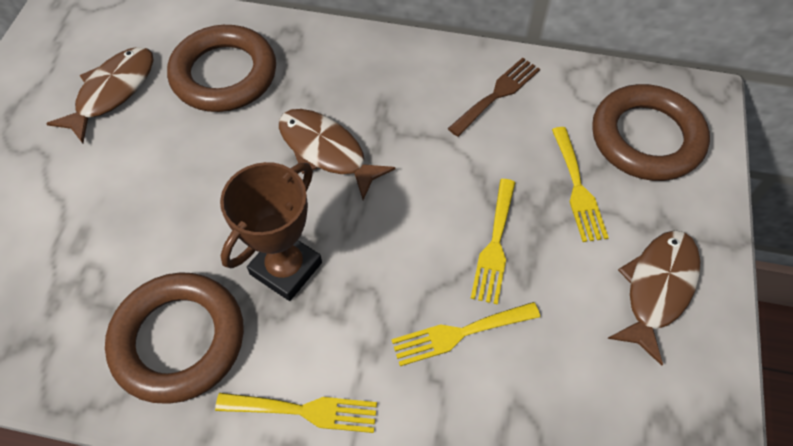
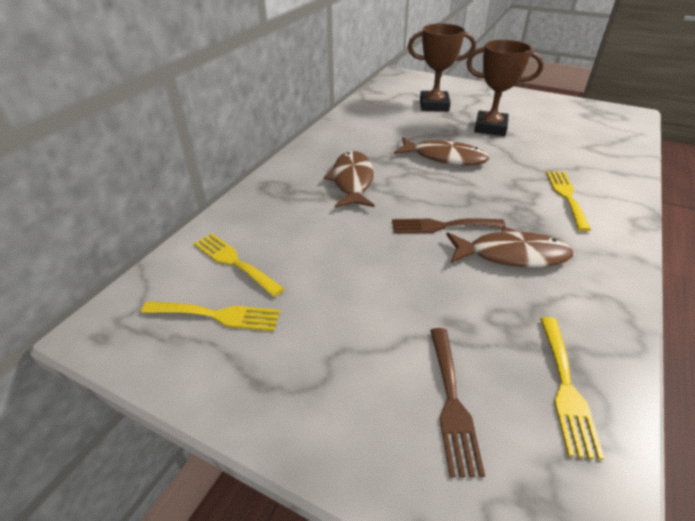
brown fork: [448,58,540,137] = 1 -> [392,218,506,233] [430,328,485,477] = 2
brown ring: [105,272,244,404] [167,25,276,112] [592,84,710,181] = 3 -> none = 0
brown trophy: [220,162,322,301] = 1 -> [408,23,476,111] [466,40,544,136] = 2

